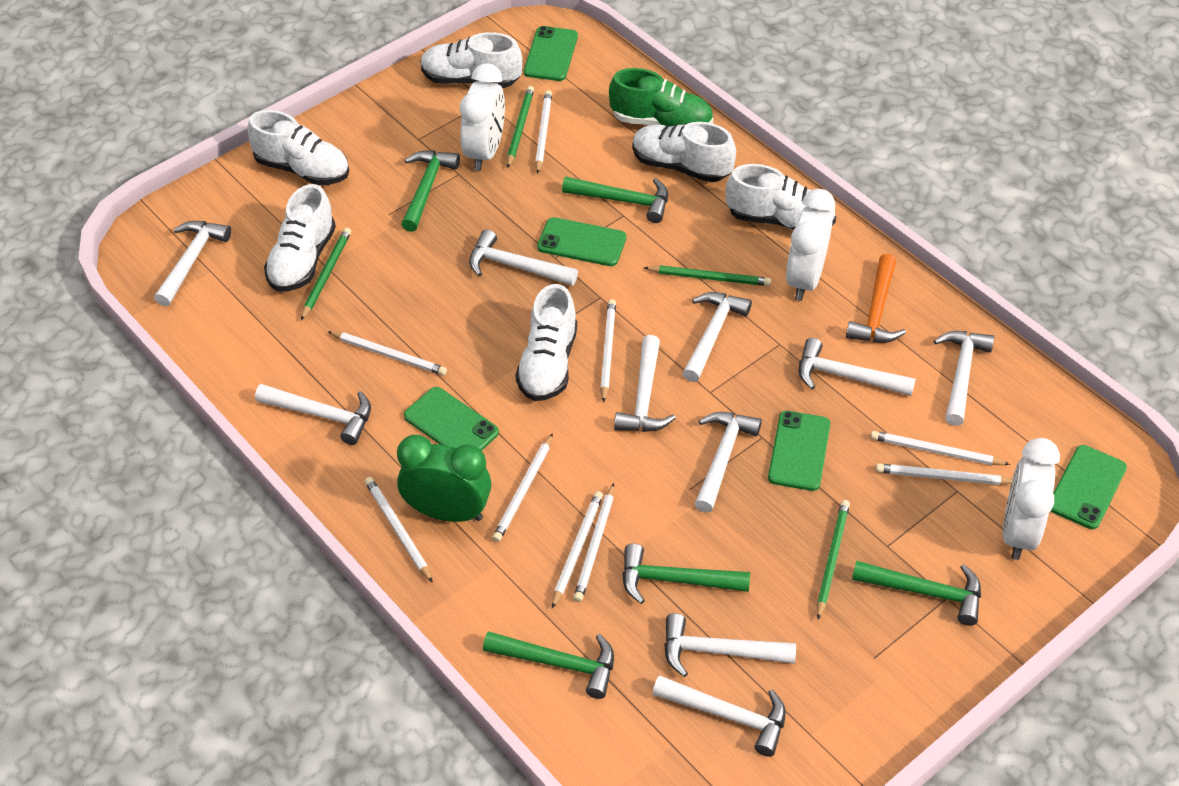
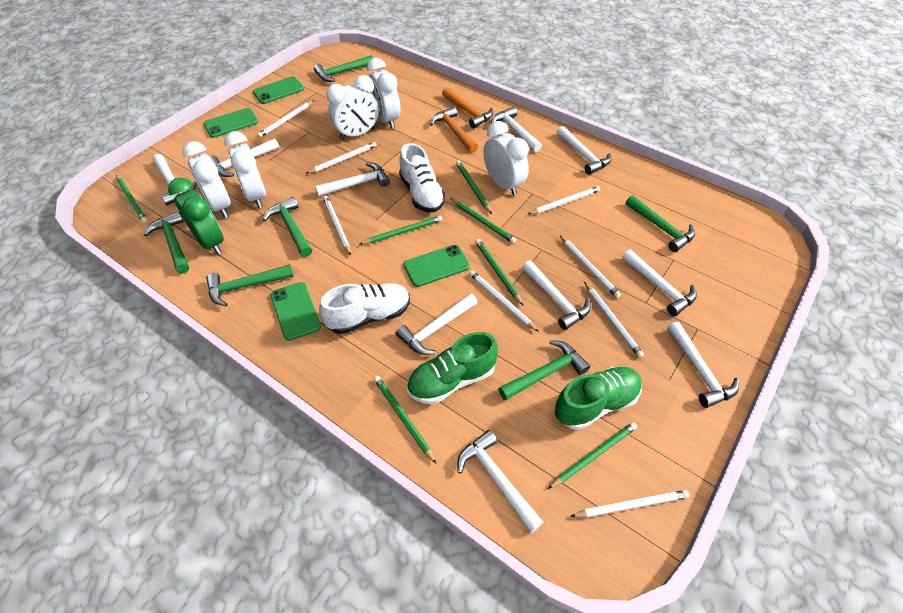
green hammer: [401,150,460,232] [483,631,614,699] [562,177,668,223] [622,543,750,604] [852,561,981,626] = 5 -> [144,211,189,273] [206,265,293,306] [263,197,312,257] [314,55,373,82] [498,340,590,401] [626,195,695,252] = 6
green pencil: [301,228,351,320] [507,86,534,168] [644,265,771,286] [817,500,850,620] = 4 -> [116,175,148,223] [360,216,443,244] [374,376,436,463] [450,198,516,244] [456,160,492,214] [475,239,523,305] [548,422,637,489] = 7
green phone: [404,387,499,450] [524,26,578,81] [537,217,626,266] [768,411,830,491] [1051,445,1127,529] = 5 -> [204,108,258,138] [253,76,304,104] [270,282,321,341] [403,245,470,287] = 4
green shoe: [609,68,713,127] = 1 -> [407,332,498,404] [555,367,642,430] = 2
orange hammer: [846,254,906,343] = 1 -> [430,106,478,152] [442,87,493,128] = 2
white clock: [460,63,505,171] [786,189,835,301] [1003,438,1060,560] = 3 -> [182,141,231,218] [224,131,266,208] [326,75,379,140] [367,58,400,129] [483,121,529,196] = 5
white pencil: [327,331,447,375] [365,477,433,583] [492,433,553,542] [535,90,552,174] [552,491,603,609] [573,483,614,602] [600,299,616,403] [871,431,1010,465] [876,463,1012,485] = 9 -> [257,100,314,138] [306,142,377,174] [323,196,351,255] [469,270,539,332] [528,186,600,214] [560,236,621,298] [570,490,690,518] [584,282,644,358] = 8
white shoe: [247,110,349,185] [264,184,336,292] [420,32,522,88] [516,284,577,401] [632,122,736,182] [726,164,836,230] = 6 -> [319,283,410,334] [399,143,446,212] = 2

